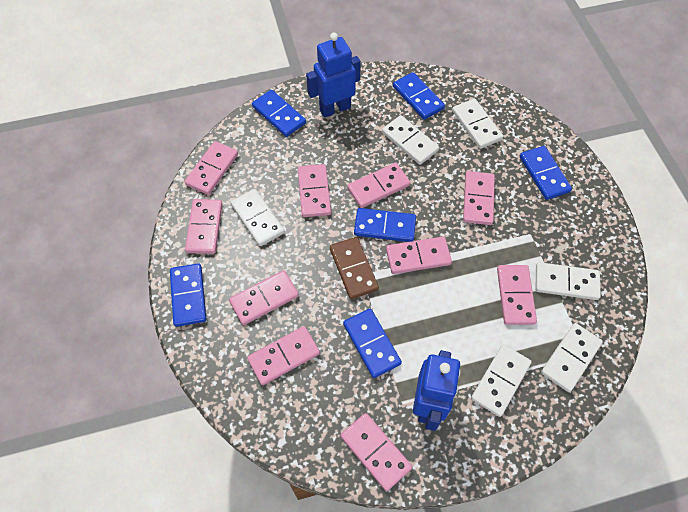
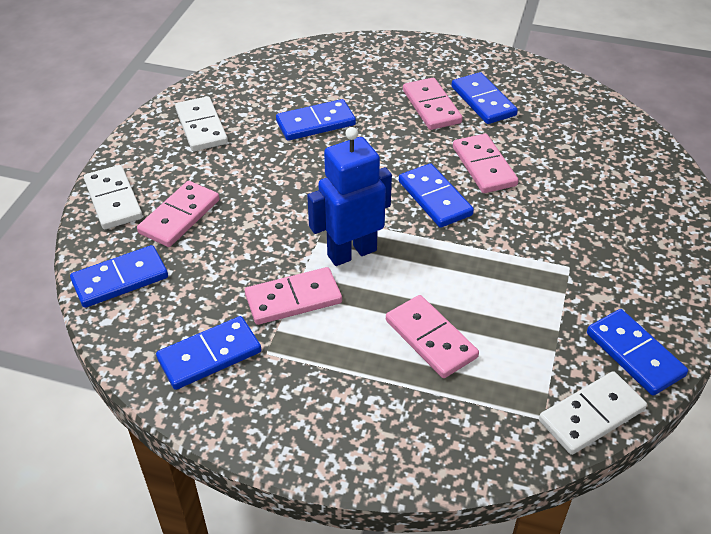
blue robot: [306,33,361,118] [413,350,461,431] = 2 -> [307,127,392,266] = 1
brown domino: [330,237,379,299] = 1 -> none = 0
pink domino: [185,141,238,195] [185,199,222,254] [229,270,299,325] [247,326,320,385] [298,164,331,217] [341,413,412,491] [347,163,410,208] [386,237,452,274] [463,171,495,225] [497,265,537,325] = 10 -> [137,181,219,247] [245,267,342,325] [386,295,479,378] [403,78,463,130] [453,134,519,193] = 5
white domino: [231,189,285,246] [382,115,439,165] [452,99,503,149] [471,344,532,417] [536,262,601,300] [541,323,603,392] = 6 -> [84,165,143,229] [175,96,228,151] [539,371,647,455] = 3

